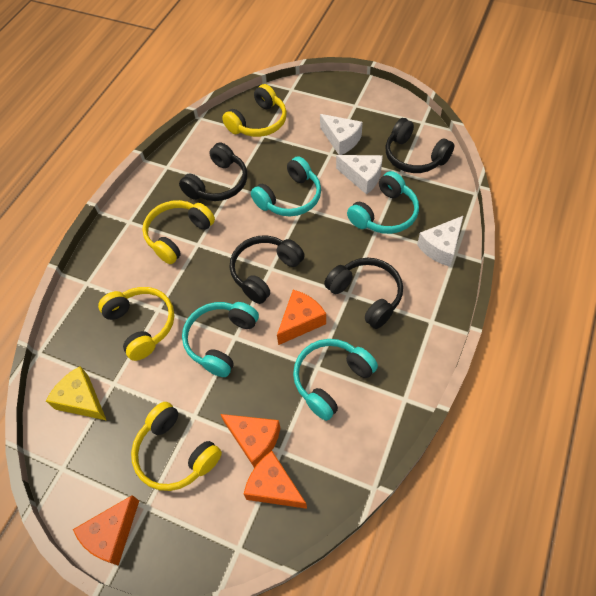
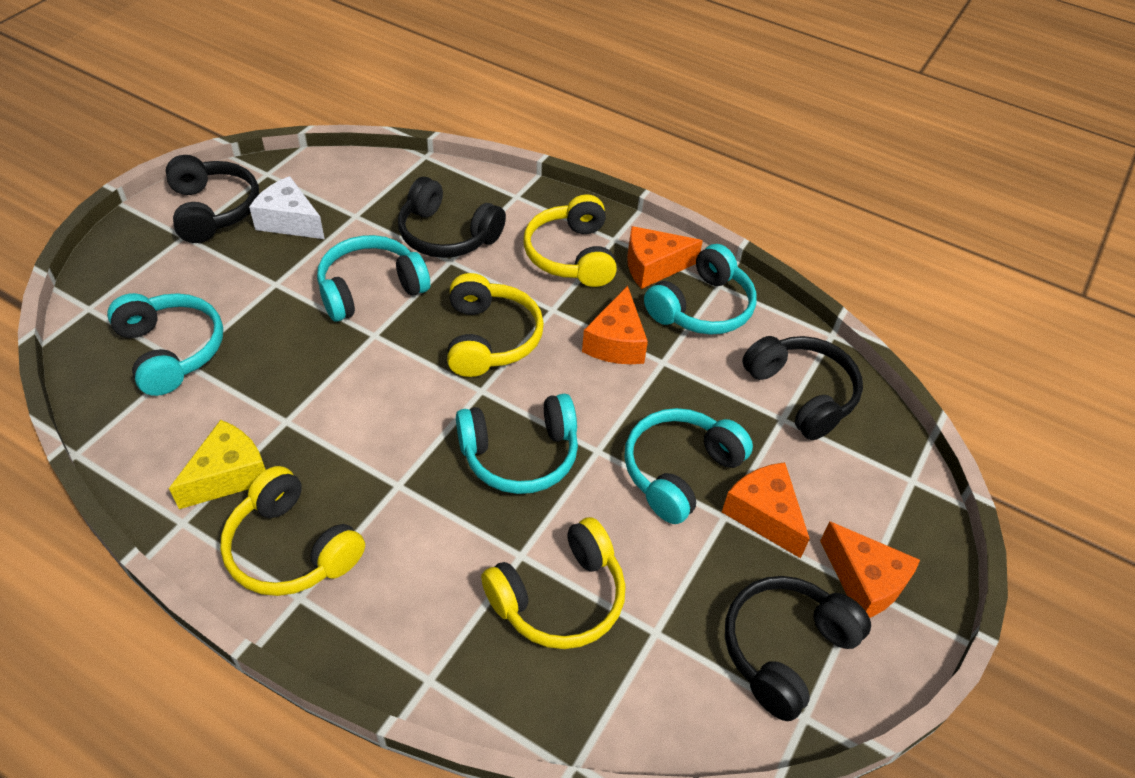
turquoise headphones: [182,302,259,377] [251,156,321,216] [293,339,378,421] [347,171,419,234] = 4 -> [107,293,223,396] [317,235,430,322] [456,394,578,494] [624,408,753,524] [644,244,756,335] = 5
white cheese: [320,114,363,155] [336,155,383,195] [417,216,463,267] = 3 -> [249,176,325,239] = 1

